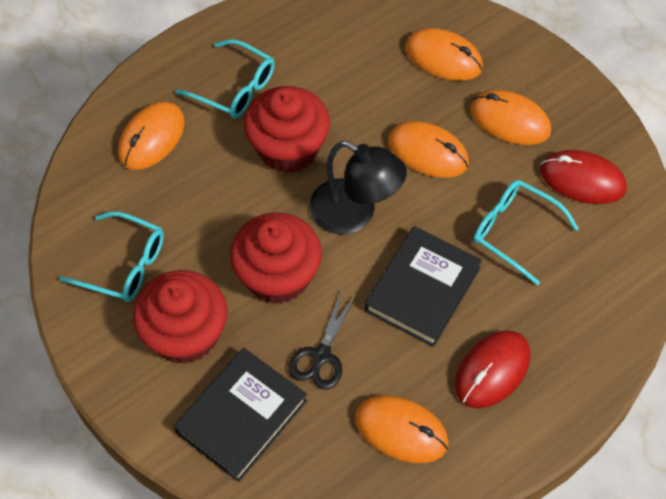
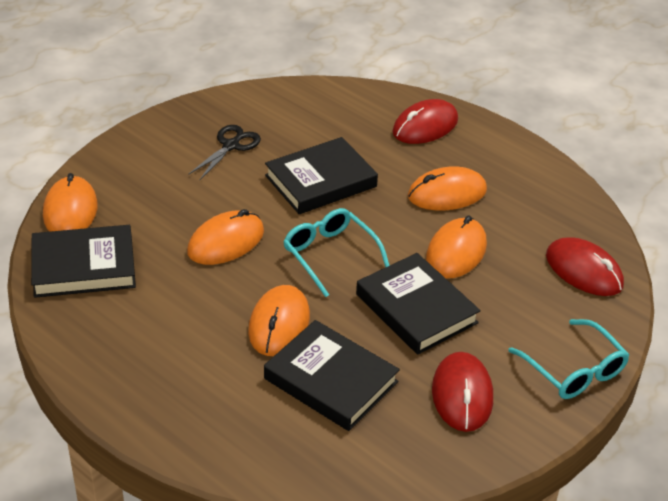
black book: [174,348,307,482] [364,226,482,347] = 2 -> [31,225,136,298] [264,320,400,431] [265,137,378,214] [356,253,481,355] = 4
black lamp: [309,141,407,235] = 1 -> none = 0
red cupcake: [133,270,227,364] [230,212,322,304] [244,86,330,173] = 3 -> none = 0
red mouse: [455,330,530,408] [540,150,627,204] = 2 -> [393,99,458,144] [432,352,493,432] [546,237,624,296] = 3
turquoise glasses: [59,211,164,302] [175,39,275,119] [473,180,579,285] = 3 -> [283,208,390,297] [508,319,629,399] = 2

